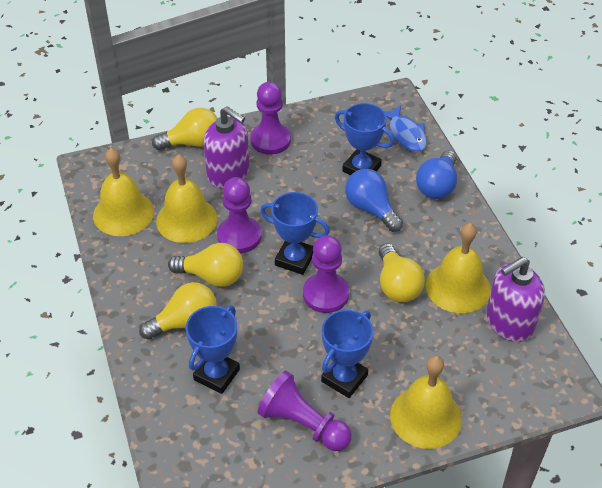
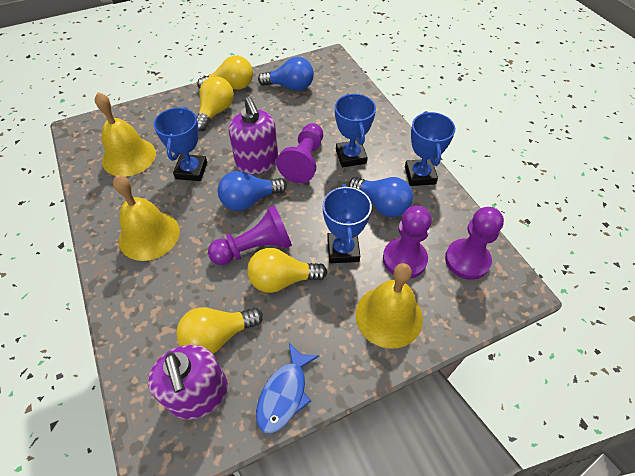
blue light bulb: [345,169,403,232] [416,150,457,199] = 2 -> [217,171,287,211] [258,57,314,91] [349,177,413,217] = 3
yellow bell: [93,148,154,236] [156,154,217,243] [390,355,462,449] [426,223,491,313] = 4 -> [95,92,156,177] [113,175,180,261] [356,263,423,349] = 3

